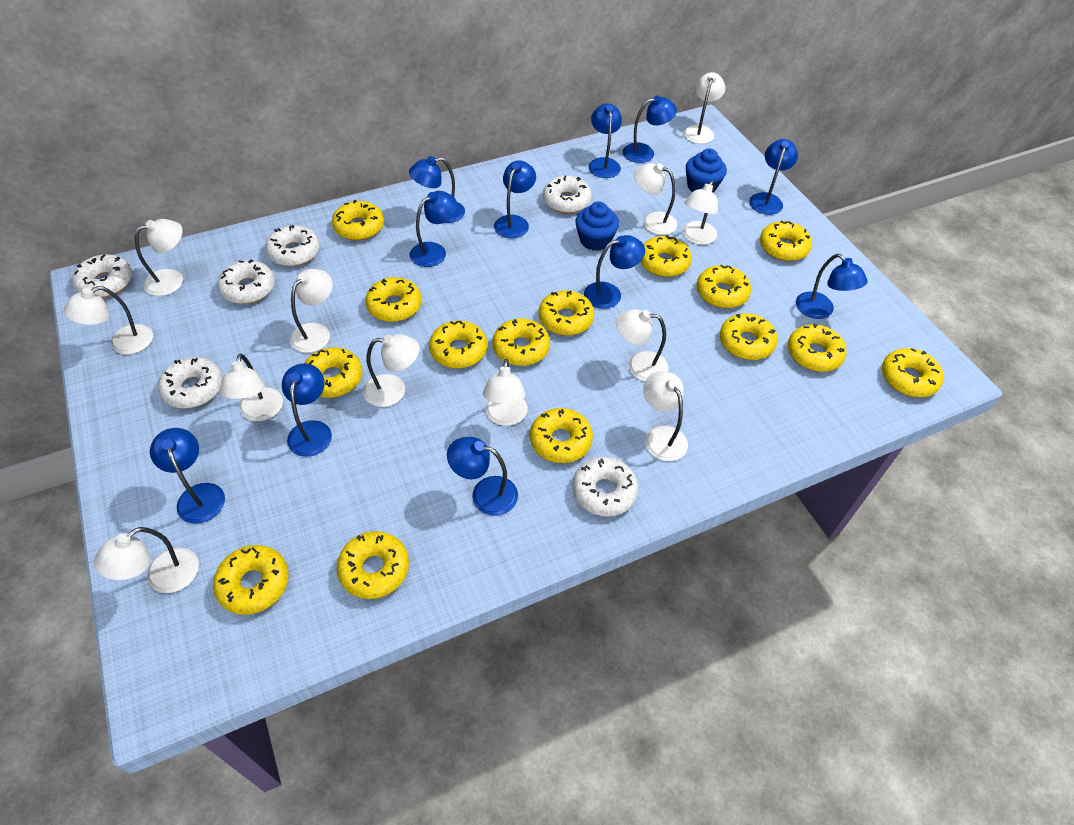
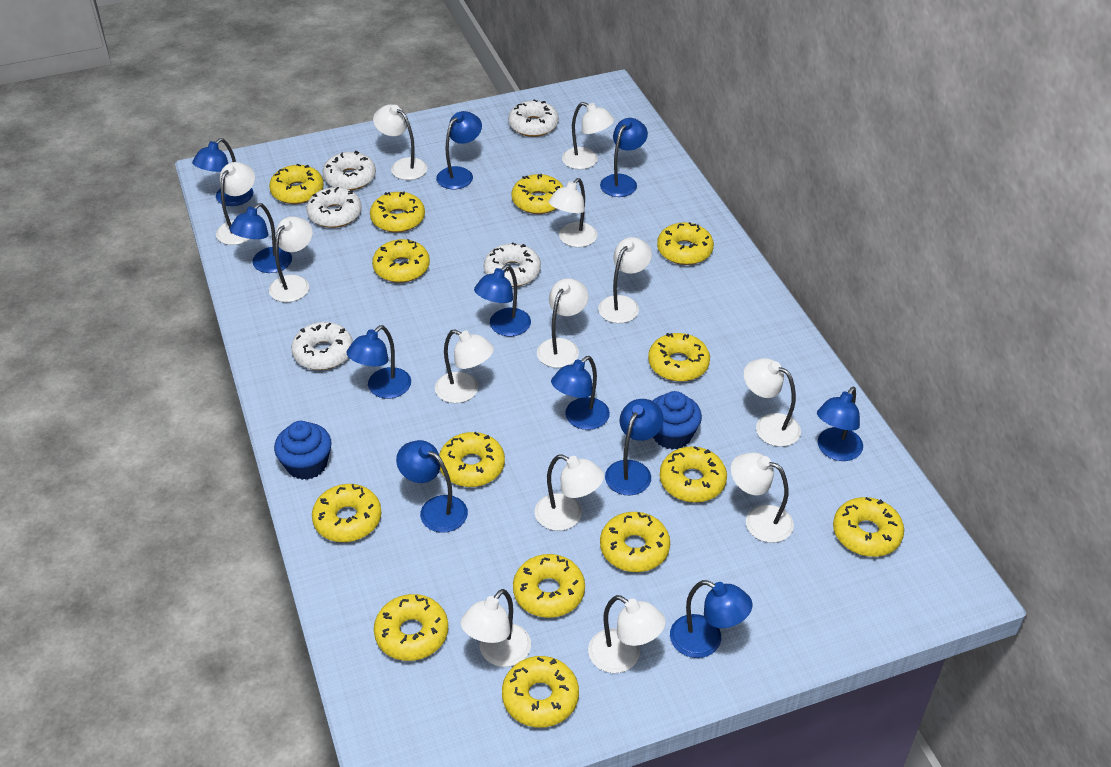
white donut: [72,254,132,298] [158,357,223,409] [217,259,275,304] [265,225,320,266] [543,176,592,213] [572,457,638,517] = 6 -> [291,322,353,370] [306,187,362,228] [322,151,376,190] [484,242,541,287] [508,99,559,137] = 5
white lamp: [63,286,153,354] [94,527,199,593] [135,219,183,296] [220,353,283,421] [289,269,333,353] [363,334,420,407] [483,359,528,426] [616,309,669,382] [634,163,677,235] [643,371,688,461] [683,72,725,144] [683,180,718,245] = 12 -> [216,162,255,245] [269,216,313,302] [373,104,427,180] [435,329,494,403] [460,589,531,667] [535,454,604,531] [537,278,588,368] [549,178,598,247] [562,102,615,169] [588,595,666,673] [598,237,652,323] [731,452,794,543] [744,358,801,447] = 13
yellow donut: [213,545,289,615] [305,347,362,398] [332,200,384,240] [337,531,409,599] [365,277,422,322] [429,321,487,368] [492,318,550,366] [530,408,593,463] [539,290,594,336] [640,235,692,277] [697,265,751,308] [720,313,777,360] [760,221,812,261] [788,323,847,372] [882,348,943,397] = 15 -> [269,164,324,204] [312,484,381,542] [370,191,425,233] [372,239,430,283] [374,594,448,661] [439,432,505,487] [502,656,579,728] [511,174,563,214] [513,554,585,618] [600,512,670,572] [648,333,710,382] [657,222,714,265] [660,446,727,503] [833,497,904,557] = 14

